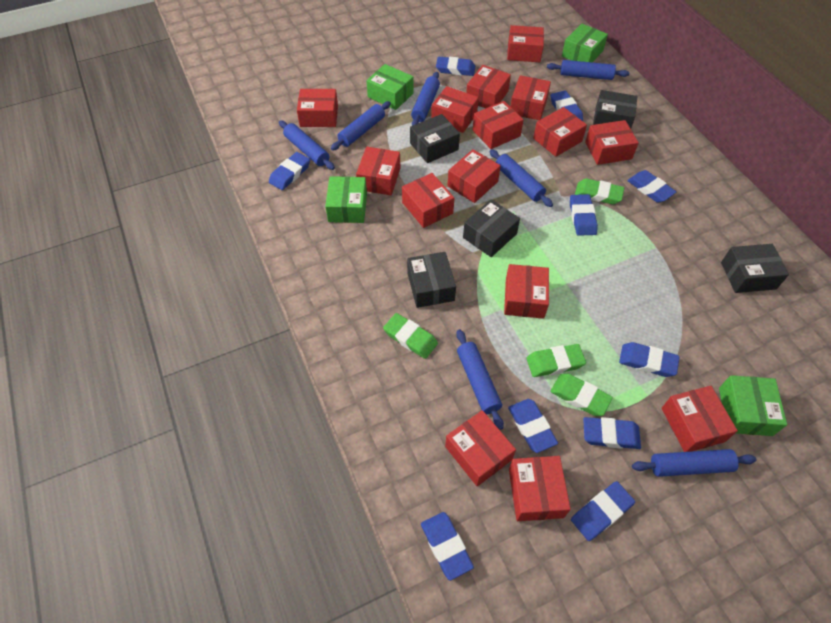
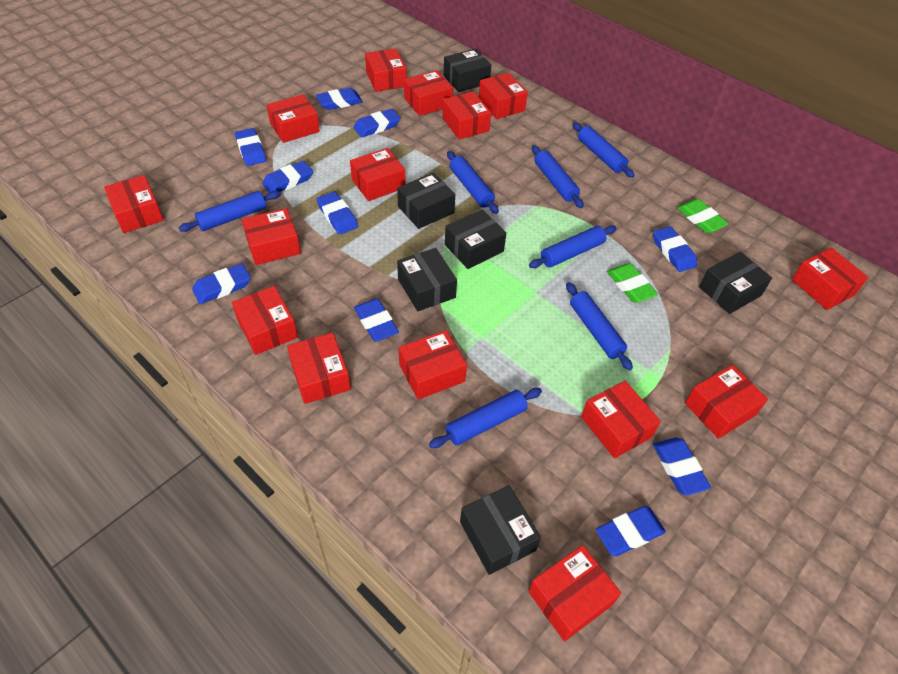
black box: [407,252,456,308] [410,114,460,163] [463,199,520,257] [593,90,637,129] [721,244,789,293] = 5 -> [397,173,455,229] [397,248,457,311] [444,49,491,92] [445,209,506,269] [460,485,541,575] [699,252,772,314] = 6
green box: [325,176,367,223] [366,64,414,110] [562,24,608,62] [719,375,787,436] = 4 -> none = 0
green eraser: [383,313,438,359] [526,344,586,377] [550,374,613,416] [575,179,624,204] = 4 -> [607,263,658,303] [677,199,728,233] = 2

